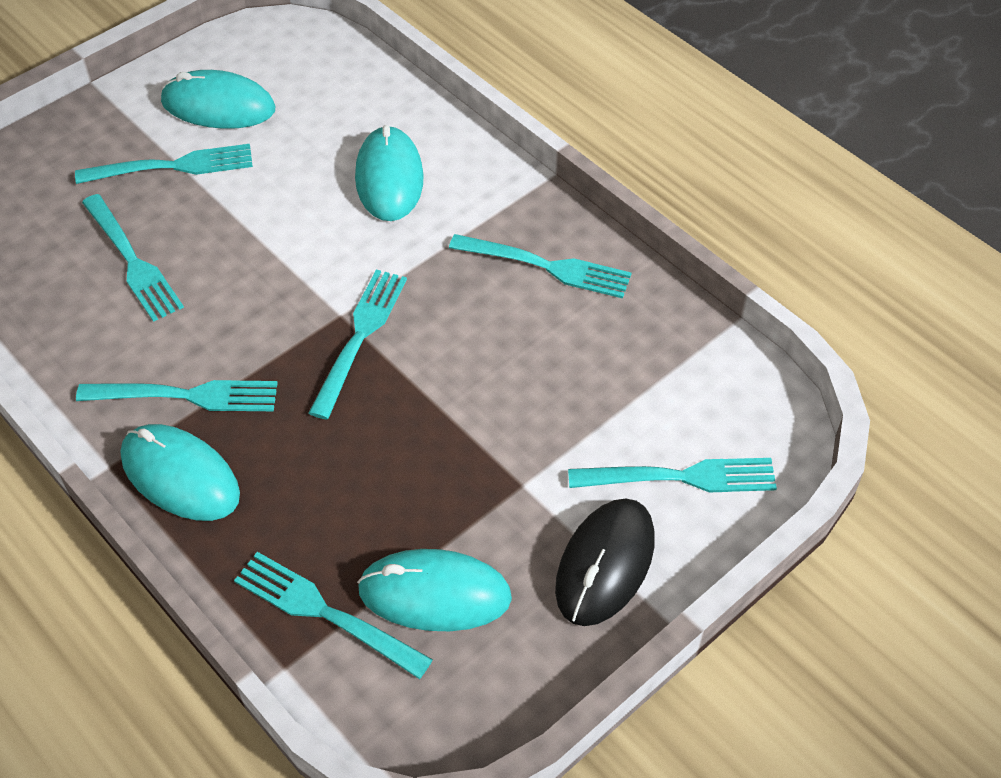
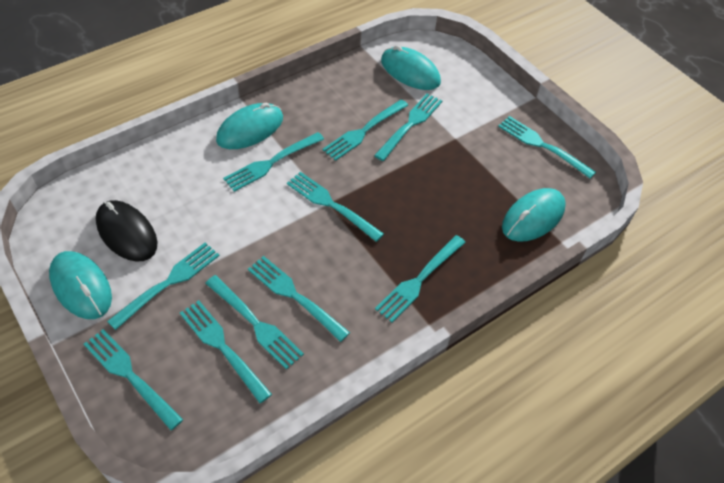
turquoise fork: [75,144,253,184] [76,380,278,411] [82,194,184,322] [234,552,433,679] [309,269,407,420] [449,234,631,298] [568,458,777,492] = 7 -> [84,329,183,430] [107,243,220,330] [180,300,272,403] [205,275,304,370] [223,132,324,192] [248,256,350,342] [287,172,384,242] [322,99,408,161] [374,93,442,161] [375,235,466,322] [498,116,596,179] = 11

